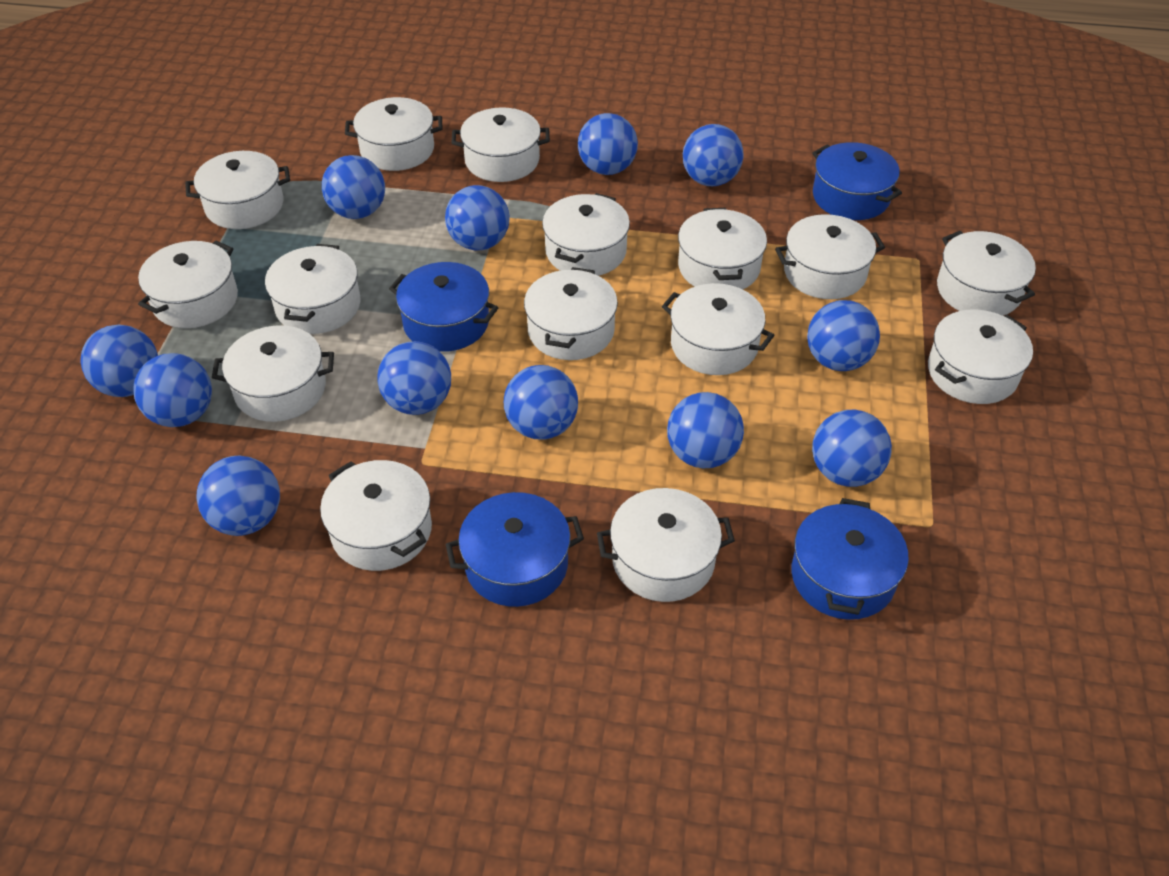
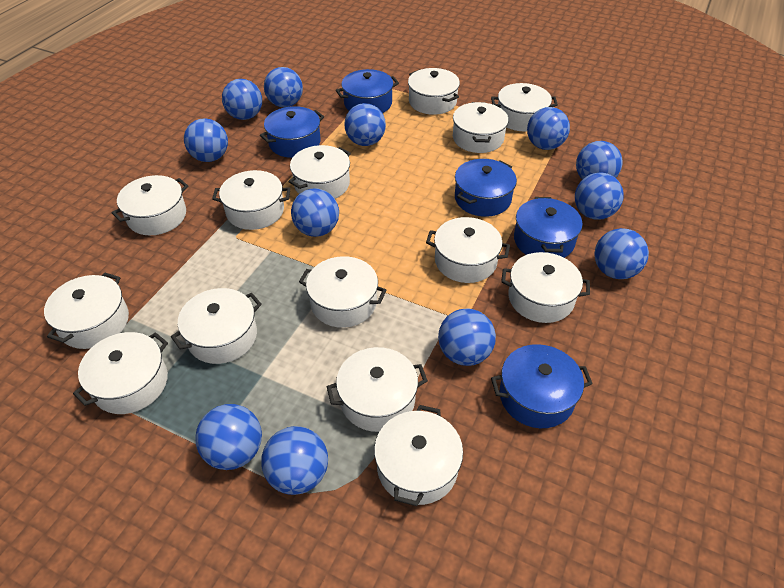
blue pot: [389,262,498,352] [445,492,584,607] [791,498,909,620] [812,142,902,220] = 4 -> [260,106,324,158] [336,69,399,113] [455,159,517,217] [491,344,593,428] [514,197,583,258] = 5
white pot: [138,241,238,328] [185,151,290,229] [212,326,334,422] [265,244,360,334] [320,460,432,571] [345,97,442,171] [452,107,550,182] [524,267,618,360] [542,193,630,276] [597,488,735,602] [662,283,774,375] [678,208,767,289] [775,214,885,299] [928,310,1033,404] [937,231,1036,316] = 15 -> [44,273,129,349] [73,332,168,414] [112,175,188,235] [171,288,262,364] [212,170,291,230] [288,145,351,199] [299,256,387,328] [327,347,428,432] [374,405,463,506] [408,68,460,115] [426,217,510,283] [453,102,509,153] [491,83,558,132] [501,252,590,323] = 14

